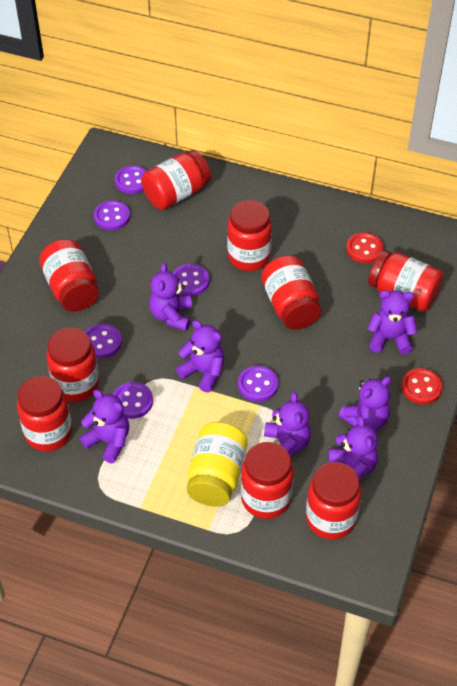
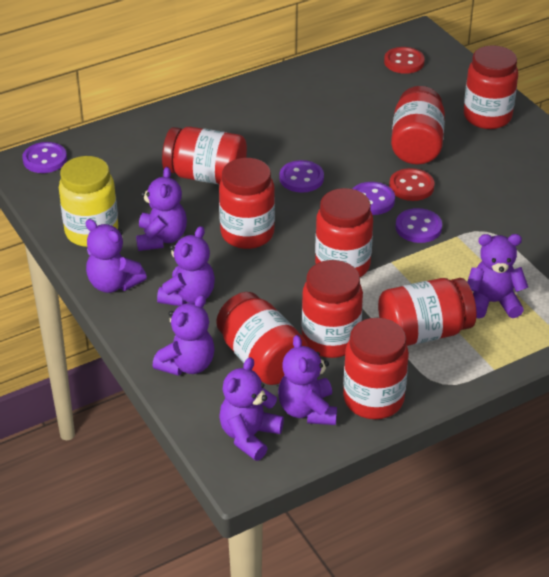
purple button: [85,324,122,358] [94,200,130,230] [113,382,153,419] [115,165,147,194] [173,264,209,296] [238,365,278,402] = 6 -> [22,142,67,173] [279,160,324,193] [353,182,395,215] [395,208,442,243] = 4

